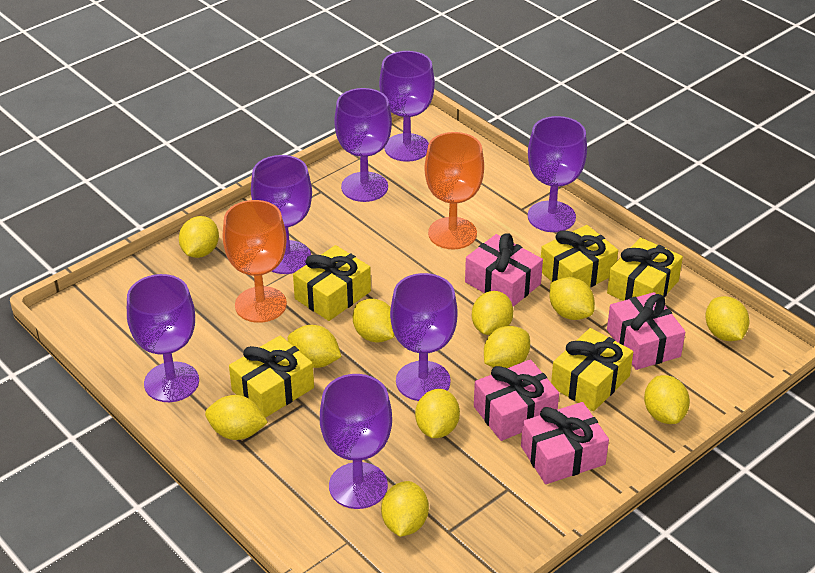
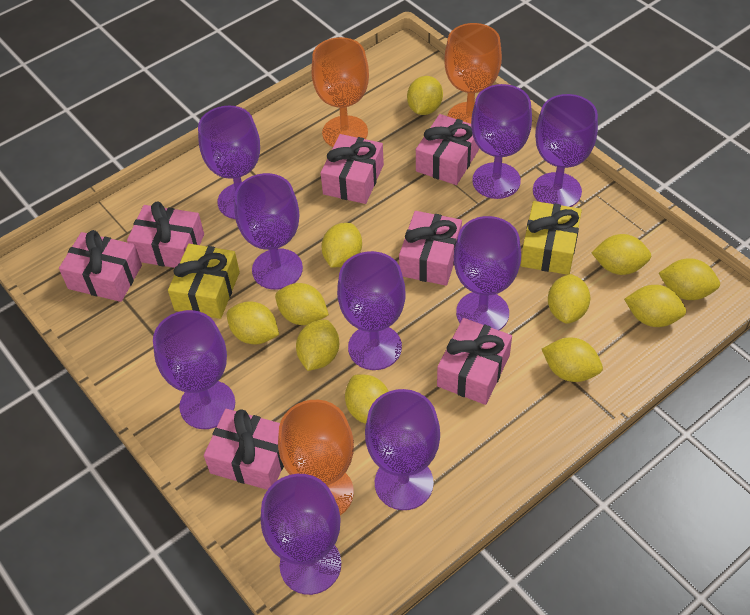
orange goblet: [223,200,287,323] [425,132,484,249] = 2 -> [278,400,354,515] [312,37,369,147] [444,23,502,124] = 3
pink gift: [465,234,543,307] [474,359,559,441] [521,402,609,484] [607,292,685,370] = 4 -> [59,230,142,302] [127,201,204,268] [204,409,284,490] [321,134,384,204] [399,211,462,286] [416,114,479,185] [437,318,512,405] = 7
purple goblet: [127,274,199,402] [251,155,312,274] [320,374,392,509] [334,88,392,202] [379,51,435,162] [390,273,458,401] [528,116,587,232] = 7 -> [153,310,235,429] [198,106,260,219] [234,173,303,290] [261,474,341,595] [337,251,406,370] [365,389,440,510] [454,216,521,330] [471,84,532,199] [533,94,598,207] = 9
yellow gift: [229,335,314,418] [293,245,371,321] [541,225,618,288] [551,328,633,411] [607,238,683,301] = 5 -> [168,244,240,319] [521,201,582,275] = 2

